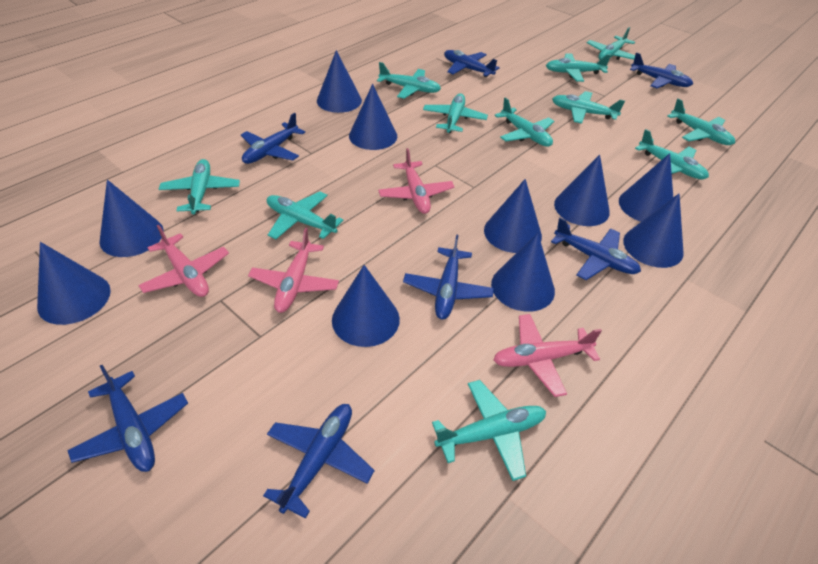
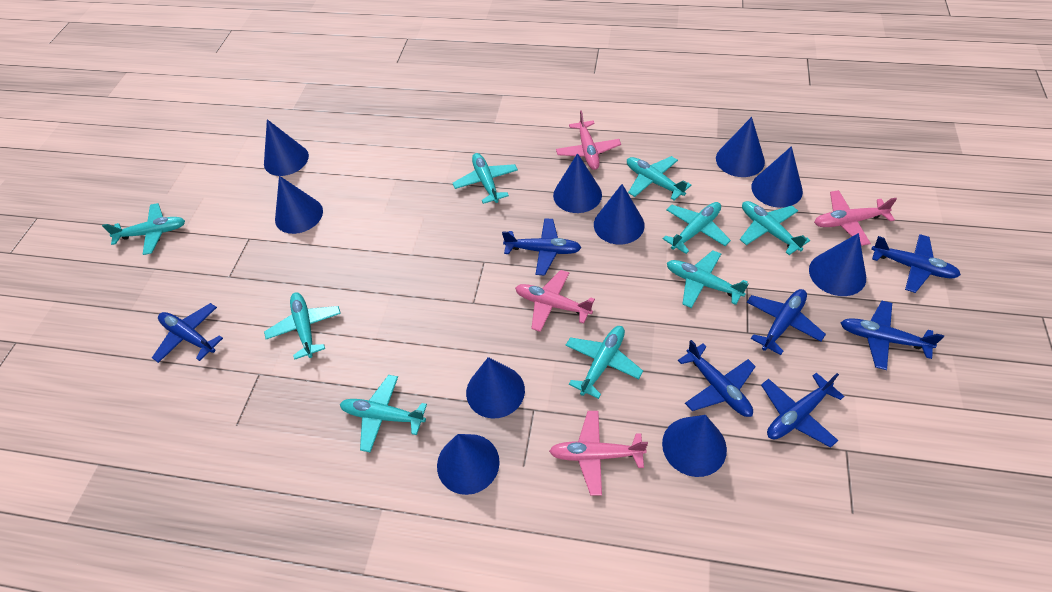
turquoise plane: [159,159,240,214] [267,191,344,240] [377,62,441,99] [423,94,488,133] [432,380,546,481] [495,98,554,147] [546,53,611,82] [552,91,625,124] [587,27,635,60] [635,129,709,179] [667,98,735,145] = 11 -> [102,203,185,255] [264,292,341,360] [340,375,427,452] [453,153,518,204] [566,326,643,399] [627,156,691,200] [662,202,731,254] [667,250,749,308] [740,201,810,255] = 9

